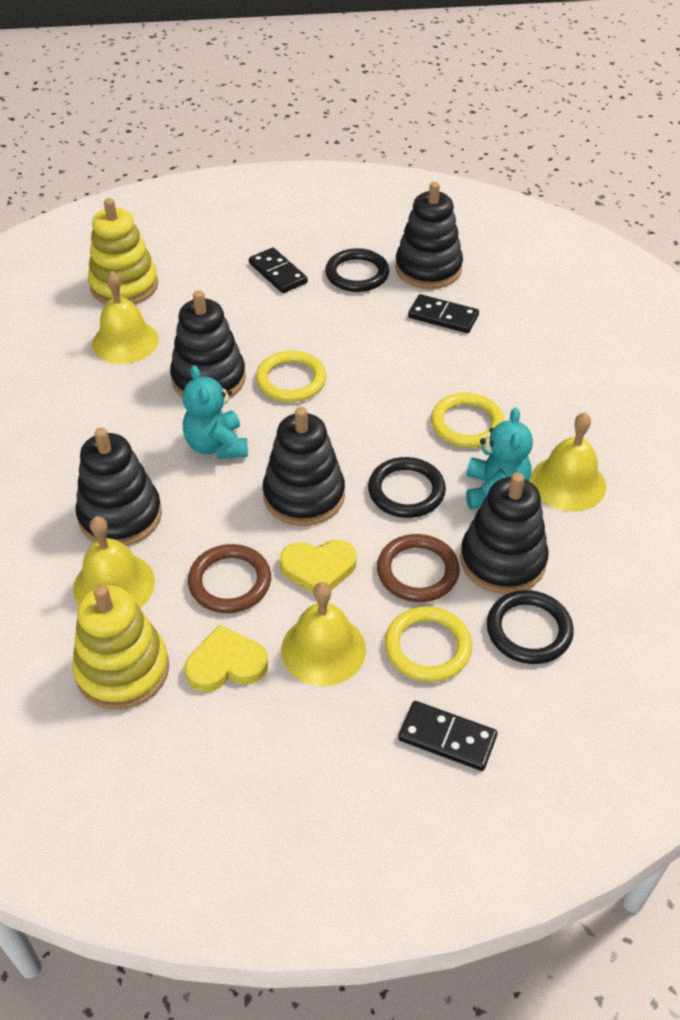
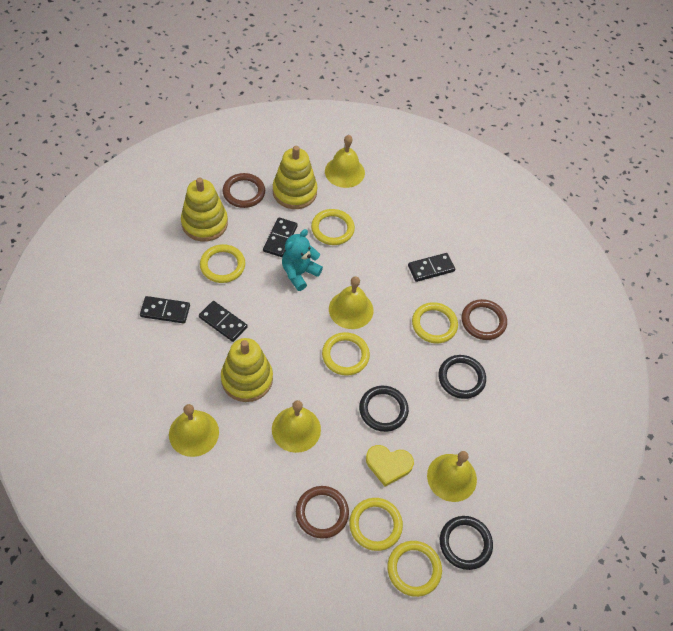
black domino: [249,248,308,293] [398,701,497,771] [408,294,479,333] = 3 -> [140,296,190,324] [199,301,248,342] [263,217,298,257] [408,253,455,282] = 4
black stacking toy: [76,428,162,546] [170,290,246,399] [263,407,345,526] [395,182,463,289] [460,473,548,594] = 5 -> none = 0
brown ring: [188,544,271,613] [377,534,460,602] = 2 -> [222,173,265,208] [296,486,349,539] [462,299,507,340] = 3
turquoise teddy bear: [182,365,248,459] [466,408,533,509] = 2 -> [282,229,323,291] = 1
yellow bell: [73,516,155,608] [92,271,159,364] [281,582,366,686] [531,412,606,511] = 4 -> [169,404,219,457] [272,400,321,453] [325,135,365,188] [329,276,373,329] [427,451,477,502] = 5
yellow heart: [185,625,268,692] [280,539,357,593] = 2 -> [366,445,414,487] = 1
yellow ring: [256,351,326,402] [385,606,472,682] [431,393,504,448] = 3 -> [200,244,245,283] [311,209,355,245] [322,332,370,376] [349,498,403,551] [387,541,442,597] [412,302,458,343] = 6
yellow stacking toy: [72,585,169,710] [88,198,158,304] = 2 -> [181,177,228,242] [221,338,273,402] [273,146,317,209] = 3

